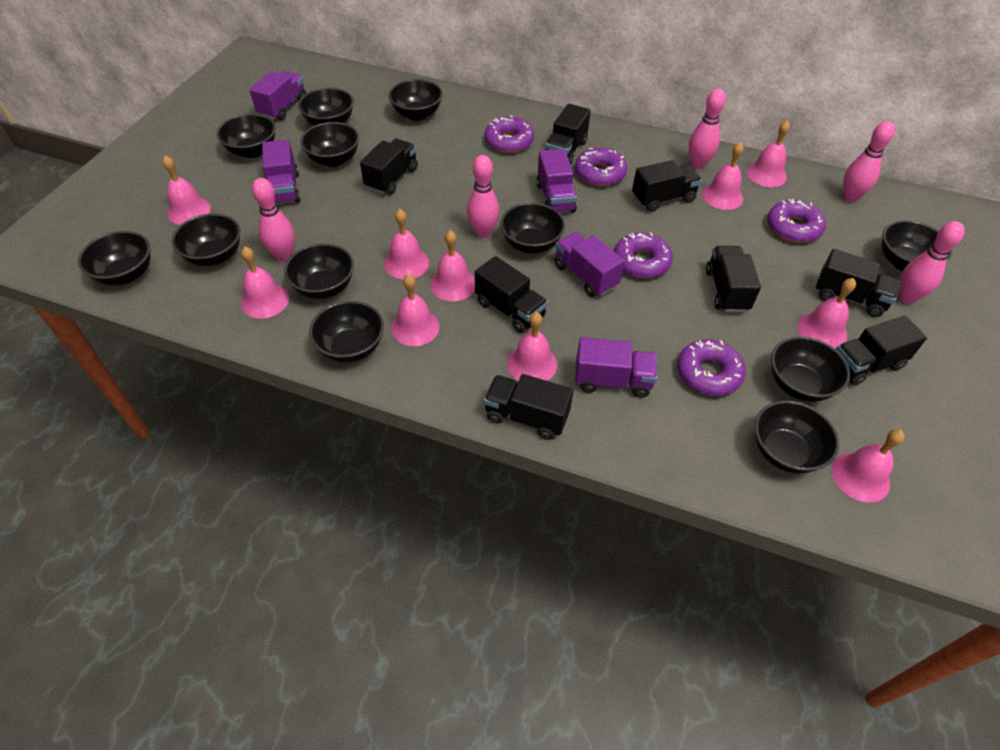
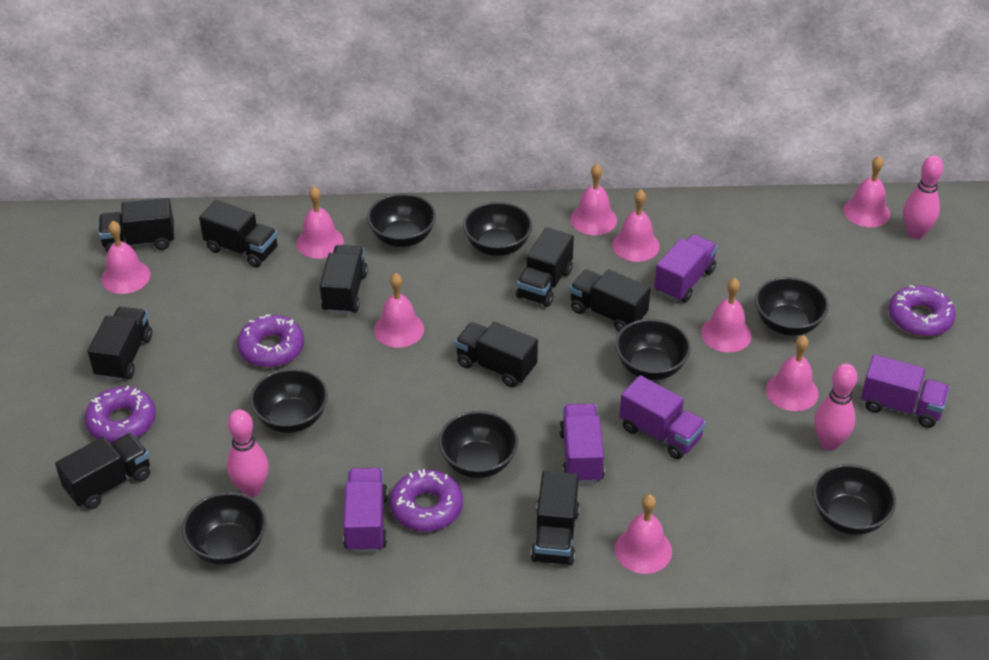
black bowl: [78,231,151,285] [171,214,240,266] [217,114,276,158] [284,243,354,299] [298,88,354,126] [300,122,359,167] [309,301,384,363] [388,79,443,121] [500,203,565,254] [755,400,839,474] [771,337,850,402] [882,220,952,271] = 12 -> [182,492,266,565] [250,368,328,433] [367,193,436,247] [438,411,518,478] [463,202,532,256] [615,319,691,380] [755,277,829,336] [813,464,896,535] = 8
black truck: [360,139,418,195] [475,256,548,333] [484,374,573,440] [545,103,591,165] [632,160,702,212] [706,246,761,312] [815,249,900,317] [836,316,927,386] = 8 -> [55,433,150,510] [88,307,152,381] [98,198,174,253] [199,200,278,268] [320,245,368,314] [455,322,538,387] [516,227,574,307] [531,471,580,565] [570,269,651,332] = 9
pink bell: [162,156,211,225] [241,247,289,319] [384,209,429,279] [391,274,440,346] [430,230,475,301] [507,312,557,381] [702,142,744,210] [747,120,790,187] [798,278,856,349] [831,429,905,502] = 10 -> [101,221,150,294] [296,186,344,259] [374,273,424,348] [570,164,617,235] [612,189,660,262] [615,494,672,574] [701,278,752,352] [766,335,819,411] [843,156,890,227] = 9
pink bowling pin: [252,178,295,261] [467,155,499,238] [689,89,726,169] [843,121,895,202] [898,221,965,304] = 5 -> [227,410,269,497] [814,363,857,451] [903,155,944,239] = 3
purple donut: [484,115,534,153] [575,147,627,186] [614,232,673,278] [677,339,746,396] [767,199,826,243] = 5 -> [85,386,156,443] [237,314,304,368] [390,469,463,532] [888,285,956,337] = 4

